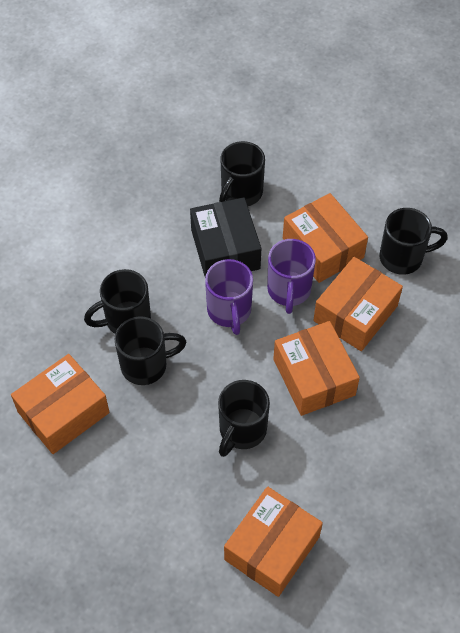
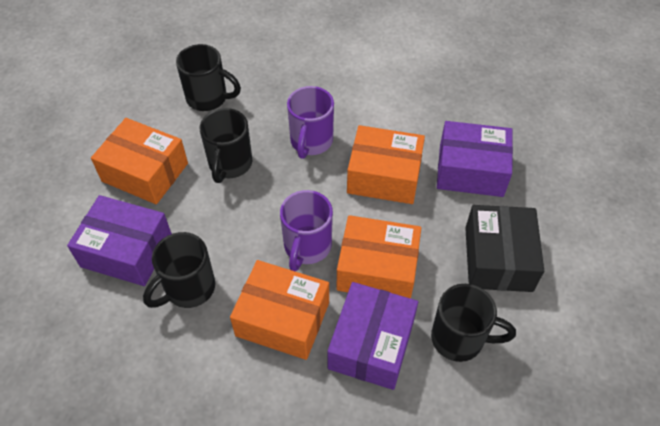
black mug: [84,269,151,334] [115,316,186,385] [218,380,270,457] [219,141,265,206] [379,208,448,275] = 5 -> [143,232,215,308] [176,44,241,111] [200,108,252,183] [431,284,516,362] = 4
orange box: [11,354,110,454] [224,487,323,597] [273,321,360,416] [283,193,368,283] [313,257,403,351] = 5 -> [91,118,188,204] [230,260,329,360] [337,215,421,298] [347,125,425,204] = 4
purple box: none = 0 -> [67,195,172,286] [327,282,418,390] [437,121,513,197] = 3

